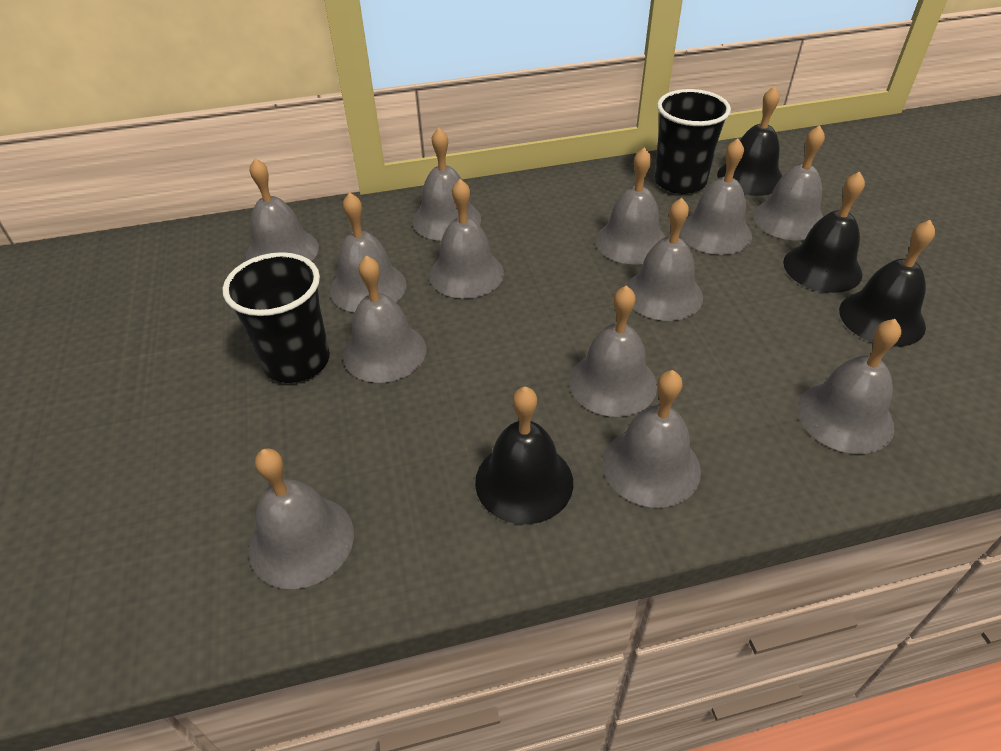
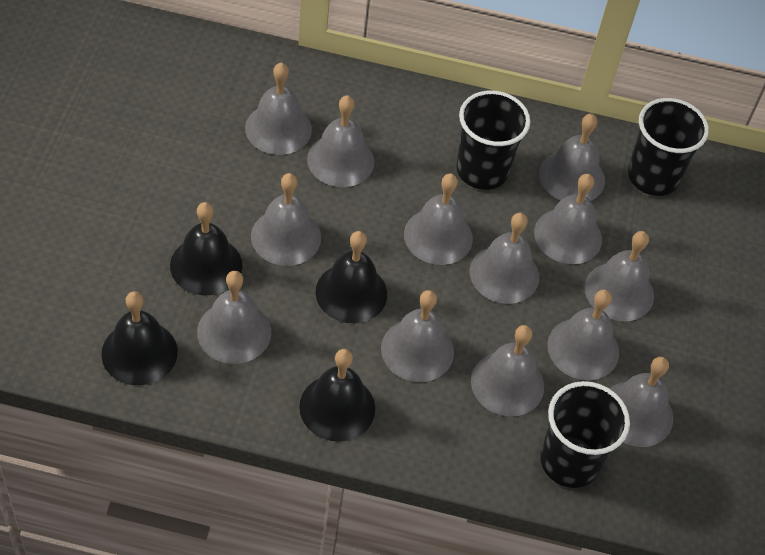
black cup: [223,252,330,383] [654,89,731,194] = 2 -> [456,90,530,190] [540,381,630,488] [628,98,709,196] = 3

